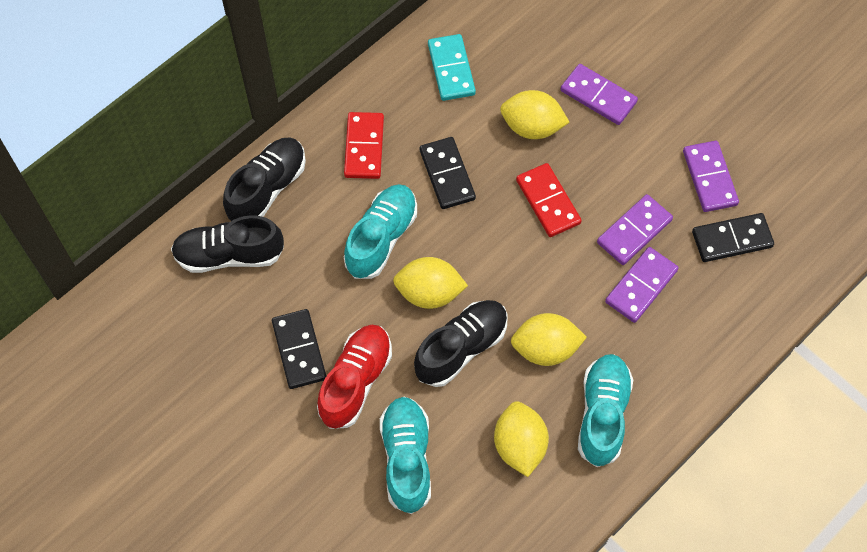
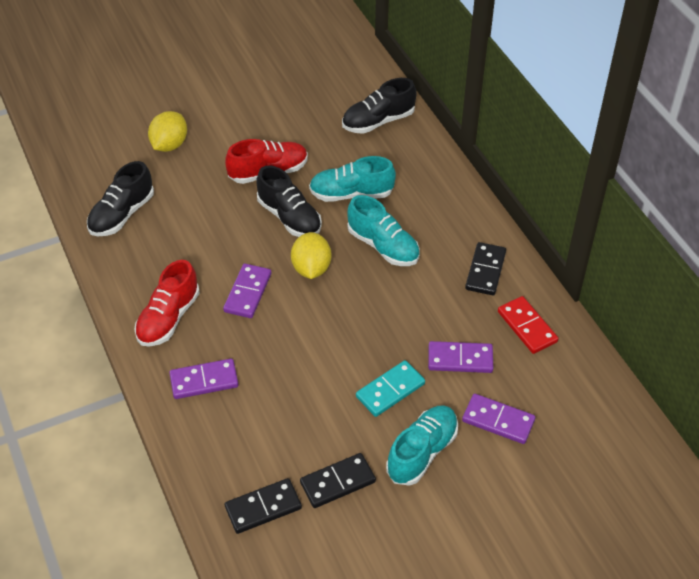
red domino: [344,112,384,179] [516,163,582,237] = 2 -> [498,296,559,354] = 1
red shoe: [317,325,392,429] = 1 -> [134,260,200,346] [225,139,308,184] = 2
yellow lemon: [393,257,468,309] [494,401,549,477] [500,90,570,139] [511,313,587,366] = 4 -> [148,111,187,152] [291,232,331,279] = 2

